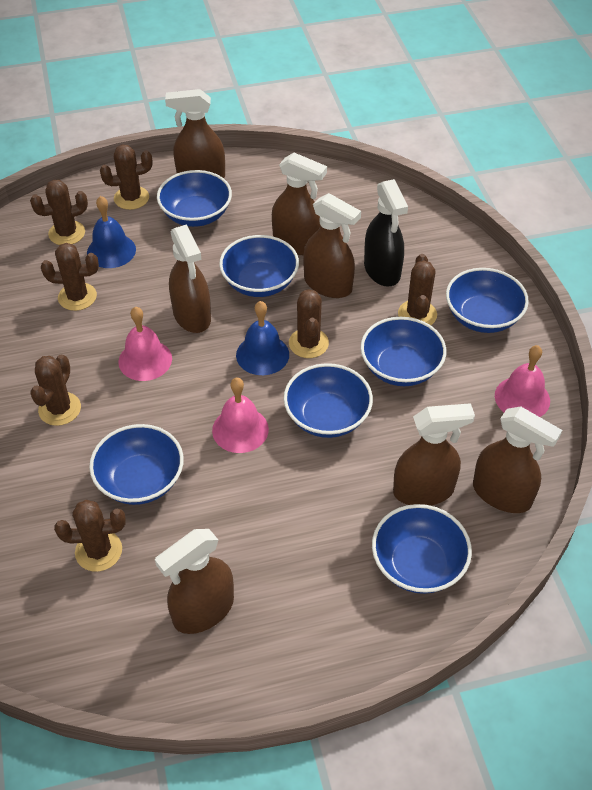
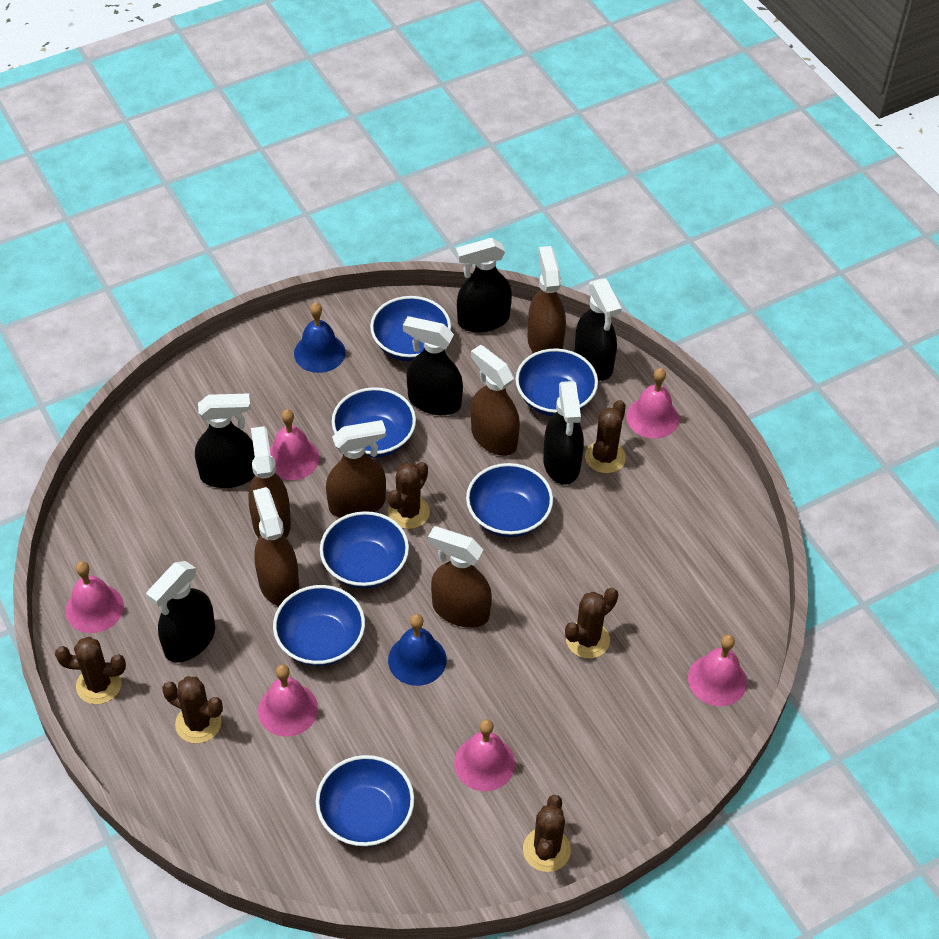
black spray bottle: [364,179,408,286] = 1 -> [146,561,215,663] [195,393,255,488] [403,316,463,415] [456,238,512,333] [543,381,584,485] [574,279,622,381] = 6
brown cactus: [30,180,88,245] [30,355,81,426] [41,243,99,311] [54,500,126,572] [100,144,152,210] [289,289,329,358] [398,254,437,325] = 7 -> [55,637,126,704] [162,676,223,743] [388,462,430,529] [523,795,571,872] [565,588,618,659] [585,400,626,473] = 6
brown spray bottle: [155,529,234,634] [165,89,225,178] [169,224,211,333] [272,153,327,255] [303,193,361,298] [393,403,475,506] [473,407,562,513] = 7 -> [248,426,291,538] [253,487,299,606] [326,420,386,518] [428,526,492,628] [471,345,520,456] [527,246,566,353] = 6
pink bell: [118,307,172,381] [212,378,269,453] [495,345,550,417] = 3 -> [65,561,124,633] [258,664,318,737] [270,409,320,480] [454,719,515,791] [626,368,679,439] [688,634,747,706] = 6

